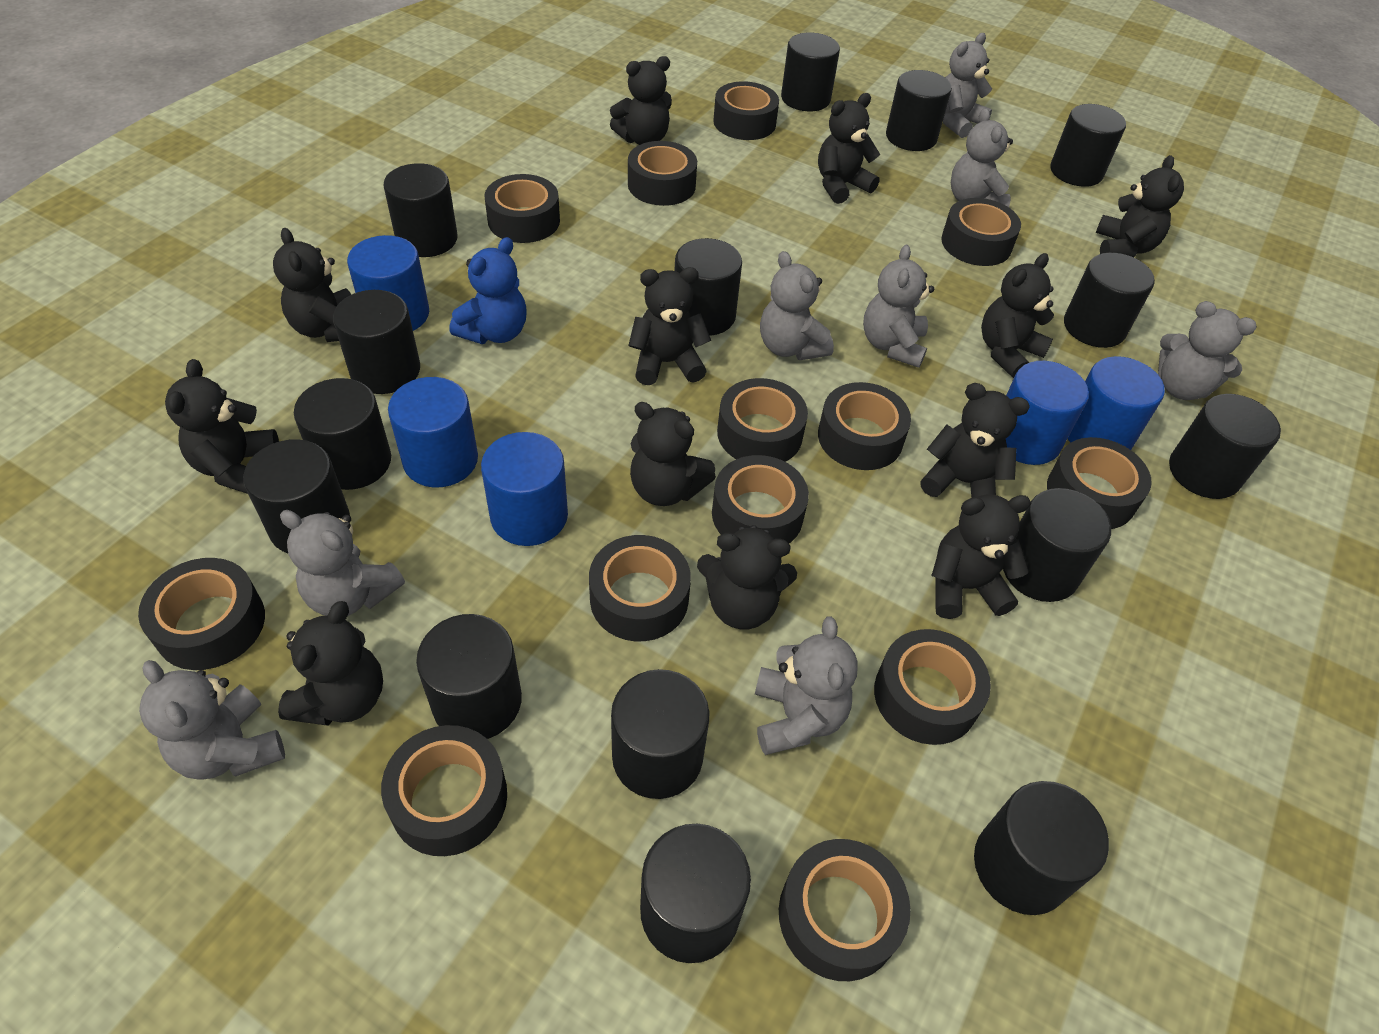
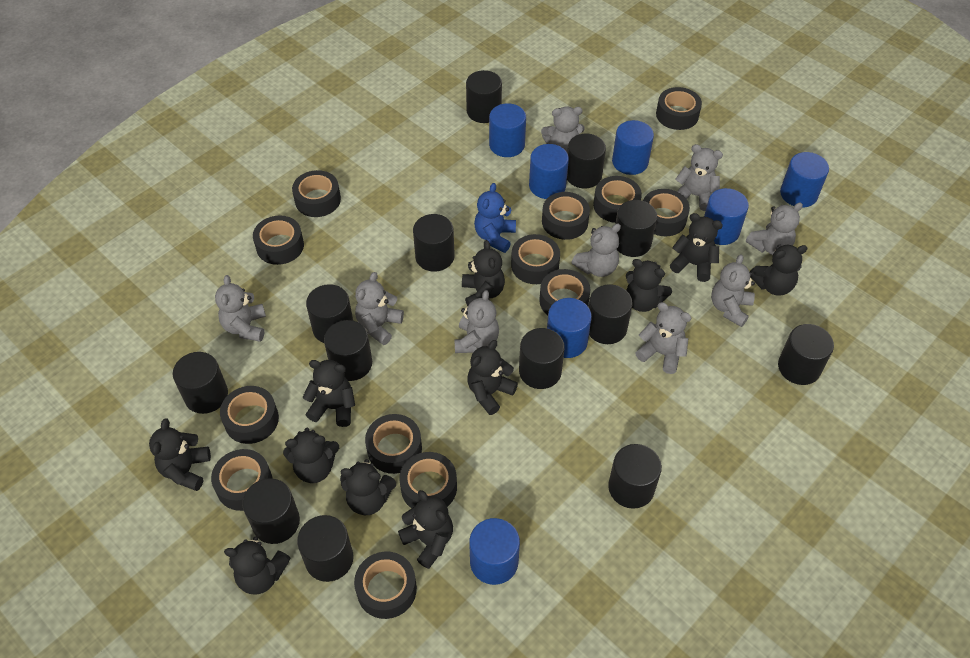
black cylinder: [243,439,350,553] [294,378,391,490] [333,290,420,394] [383,163,458,257] [416,614,522,739] [611,669,709,799] [640,824,751,963] [674,238,742,336] [781,32,840,111] [886,70,952,151] [974,781,1109,915] [1003,488,1111,602] [1050,104,1126,187] [1064,253,1155,348] [1169,394,1281,499] = 15 -> [173,352,228,414] [242,478,300,544] [297,515,353,582] [306,284,353,343] [324,320,372,381] [413,214,455,272] [466,70,502,123] [519,328,565,389] [567,134,606,188] [589,284,633,344] [608,444,662,509] [615,200,657,257] [778,324,834,385] = 13
black teddy bear: [165,359,279,494] [273,228,352,342] [278,601,383,726] [610,56,672,145] [628,267,711,385] [630,402,716,506] [697,525,797,629] [818,93,880,204] [920,383,1030,498] [931,494,1031,619] [981,253,1054,378] [1096,155,1184,257] = 12 -> [149,418,211,491] [224,537,291,594] [283,428,339,483] [303,360,355,427] [340,459,396,515] [398,490,453,569] [462,240,505,307] [467,340,518,415] [626,259,672,312] [670,213,723,282] [750,244,808,296] = 11
blue cylinder: [347,235,429,331] [388,377,478,487] [481,432,568,546] [1006,361,1089,465] [1068,356,1165,450] = 5 -> [469,518,520,585] [489,103,526,157] [529,144,569,199] [547,298,592,358] [612,120,654,175] [704,188,749,245] [780,152,829,208] = 7
grey teddy bear: [139,660,285,780] [280,510,405,616] [755,616,858,755] [760,251,834,360] [863,245,934,368] [943,33,992,138] [951,108,1013,207] [1158,301,1257,400] = 8 -> [215,275,266,342] [355,272,404,345] [454,290,499,353] [541,107,585,152] [571,224,621,277] [635,302,692,374] [675,144,723,211] [711,254,755,327] [746,202,803,255] = 9

